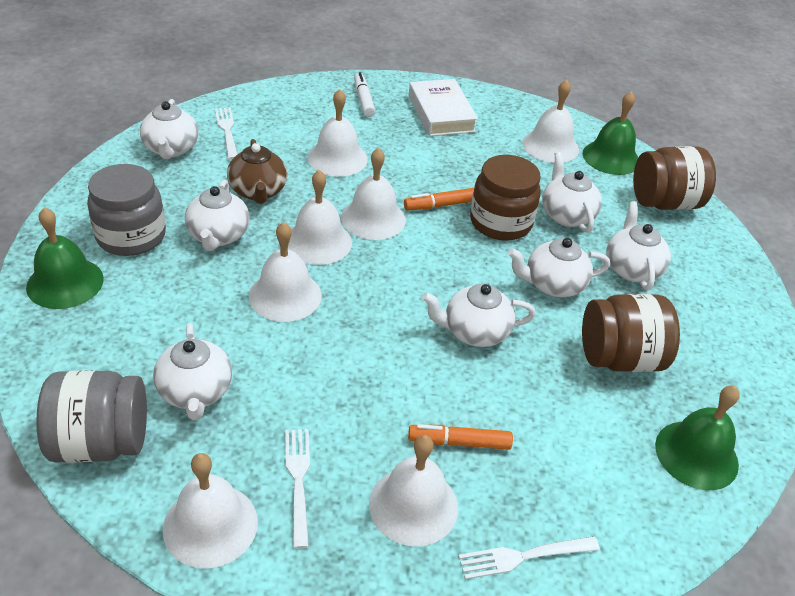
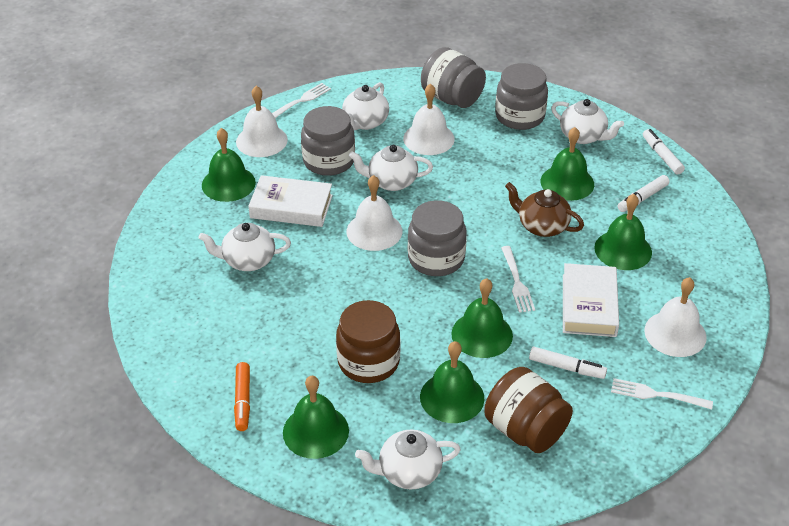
brown jar: [470,155,541,241] [582,294,680,372] [633,146,716,210] = 3 -> [336,300,401,383] [484,367,573,453] = 2
green bell: [26,207,104,309] [583,91,639,175] [655,385,740,490] = 3 -> [202,128,256,202] [283,376,349,459] [420,341,484,423] [451,278,513,358] [541,127,594,201] [594,194,652,270] = 6
grey jar: [36,370,147,463] [87,164,166,256] = 2 -> [301,106,355,176] [408,200,467,276] [421,47,486,108] [495,63,548,130] = 4
orange marker: [404,188,474,210] [408,424,513,450] = 2 -> [234,362,250,431] = 1
white bell: [163,453,258,569] [249,222,322,322] [288,170,352,265] [308,89,368,177] [341,147,406,240] [369,435,458,546] [522,80,579,163] = 7 -> [236,86,288,157] [346,175,402,251] [403,84,455,155] [644,277,706,357] = 4
white book: [409,79,478,136] = 1 -> [248,175,333,227] [563,263,619,337] = 2
white marker: [354,72,375,117] = 1 -> [529,347,607,379] [618,175,670,212] [643,129,685,175] = 3
white teapot: [140,99,199,159] [153,323,232,421] [185,180,250,251] [422,284,536,347] [508,238,610,297] [542,152,602,233] [606,201,671,290] = 7 -> [198,223,291,271] [342,82,389,130] [349,145,433,191] [355,429,461,489] [551,99,624,144] = 5

